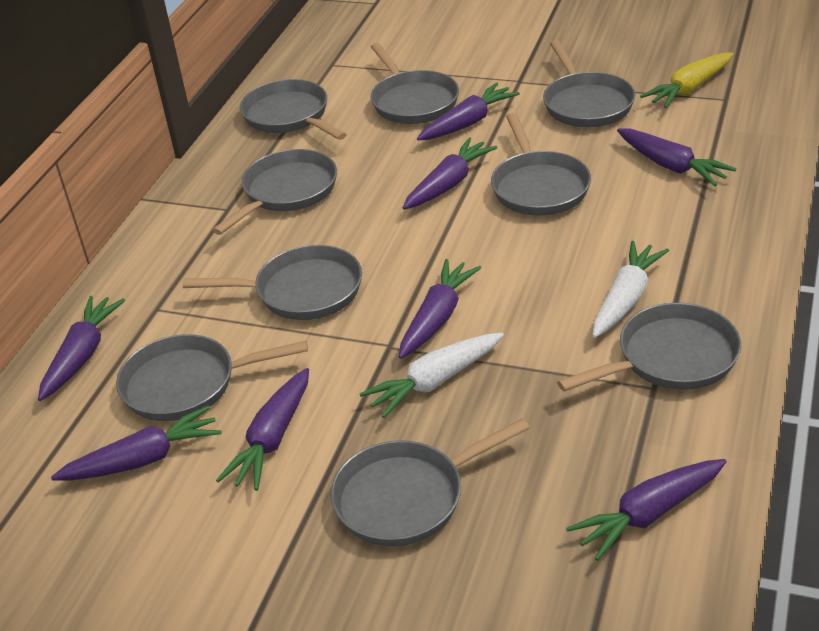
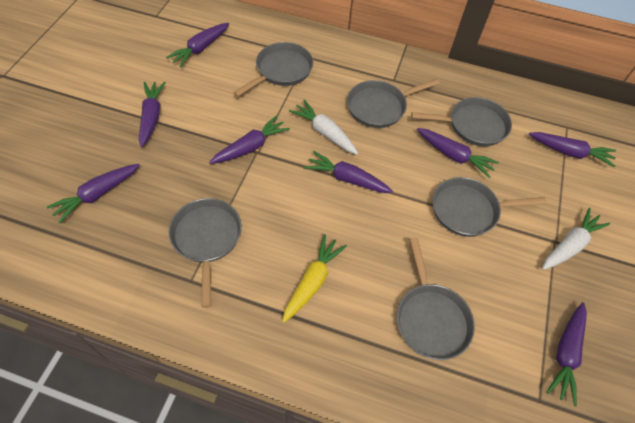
grey pan: [116,334,308,421] [183,245,362,320] [212,149,337,235] [240,79,347,140] [331,418,530,547] [371,43,459,124] [491,113,591,216] [543,40,635,127] [557,303,741,391] = 9 -> [169,198,242,308] [233,42,313,97] [347,79,440,128] [397,237,475,360] [411,97,512,146] [432,177,546,237] = 6

